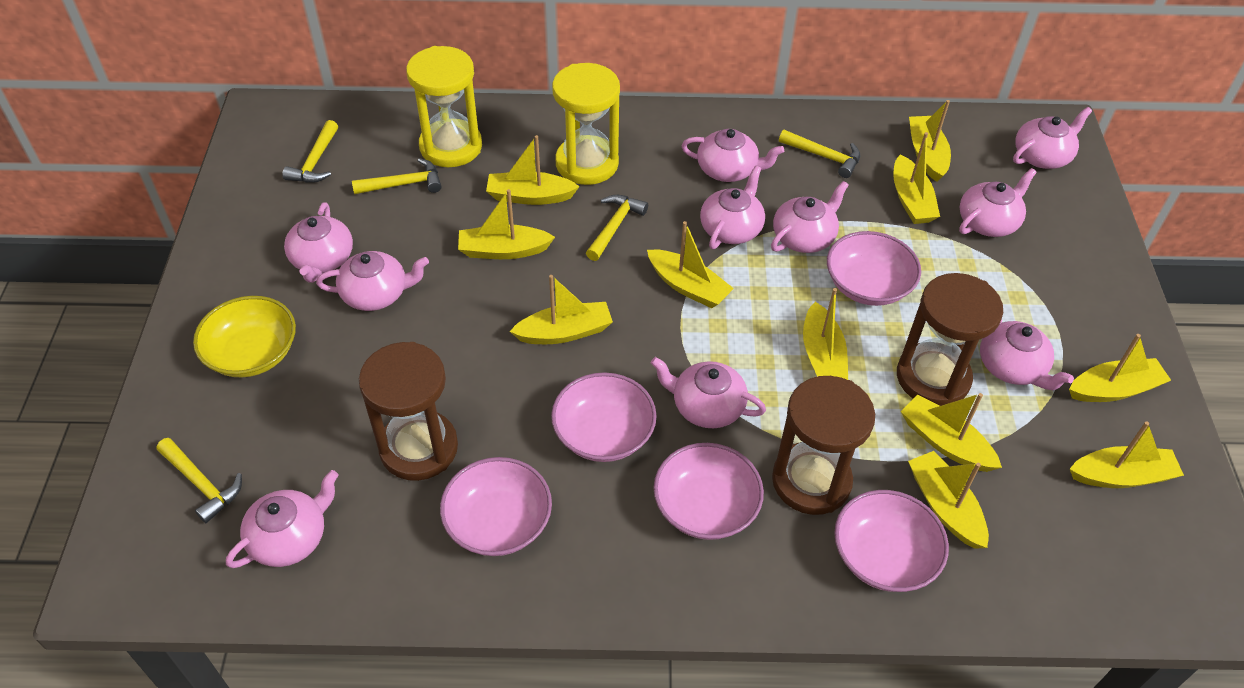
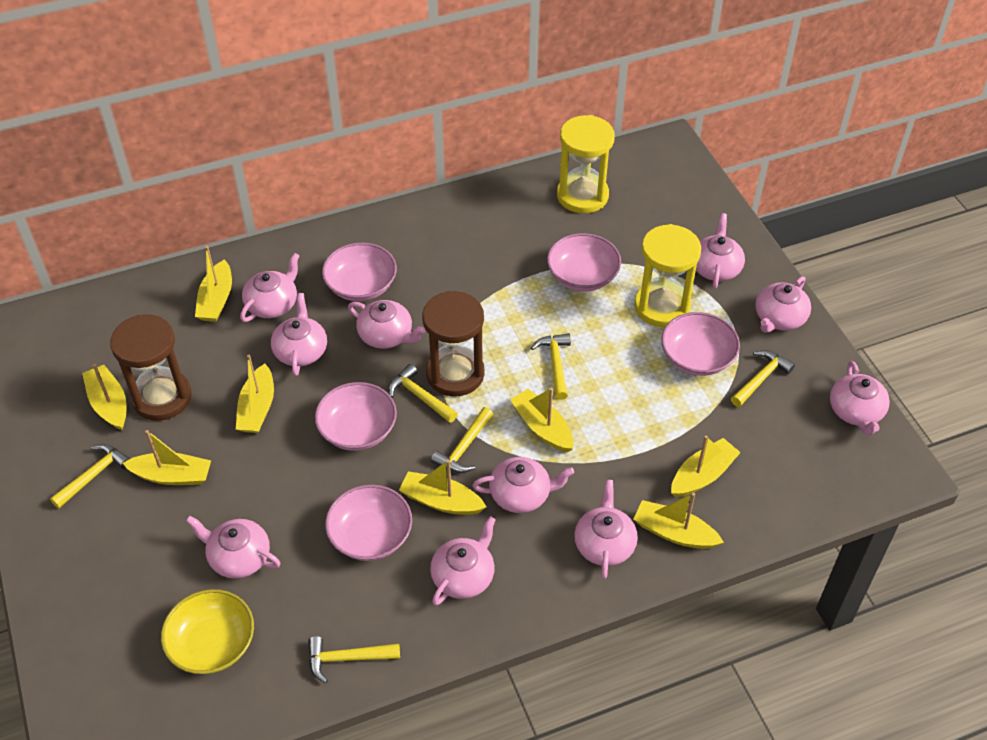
brown hourglass: [359,342,458,481] [772,376,875,515] [897,273,1003,406] = 3 -> [110,314,191,421] [422,291,485,397] = 2
yellow boat: [458,189,555,259] [486,135,580,205] [509,275,613,344] [647,221,734,308] [803,288,848,380] [893,132,940,224] [901,393,1002,472] [908,451,989,549] [909,100,951,182] [1069,334,1171,402] [1070,421,1184,488] = 11 -> [82,364,126,430] [122,430,211,485] [195,246,232,322] [236,355,274,433] [399,460,486,515] [510,388,574,452] [634,493,724,549] [671,436,741,497] = 8
yellow hammer: [157,438,242,523] [282,120,338,183] [352,158,442,194] [586,195,648,261] [779,130,860,178] = 5 -> [50,444,131,508] [308,636,400,683] [388,364,458,423] [431,407,493,473] [531,333,571,400] [731,350,795,407] = 6

